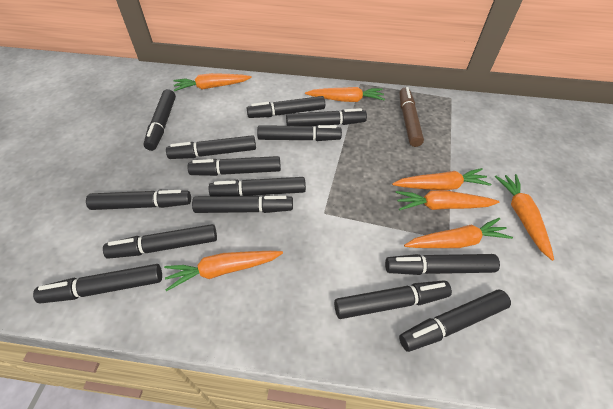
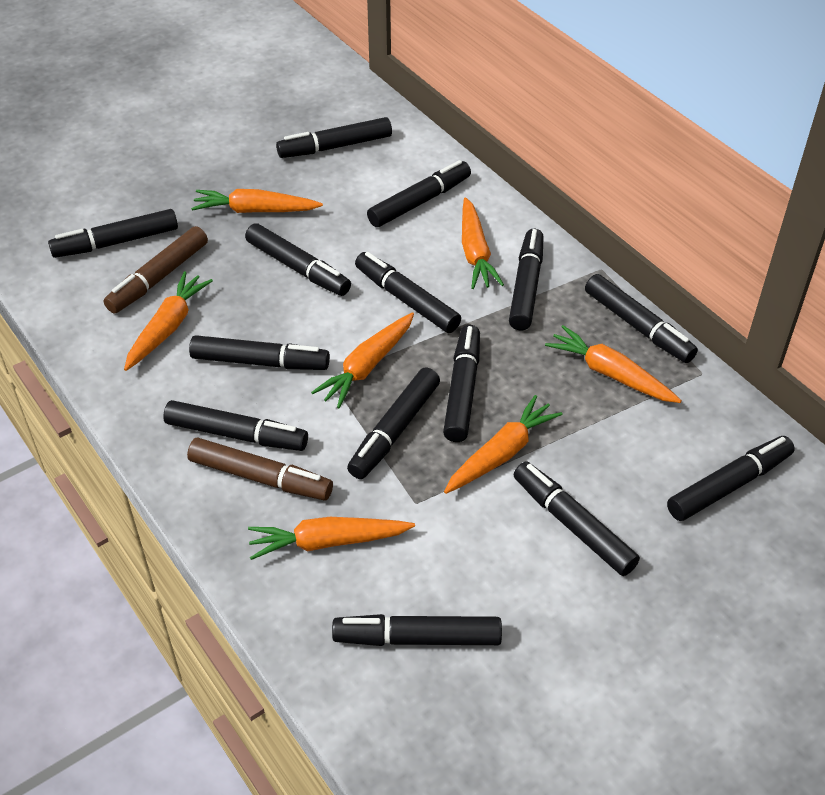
brown marker: [399,87,424,147] = 1 -> [103,226,208,313] [187,437,333,501] = 2

